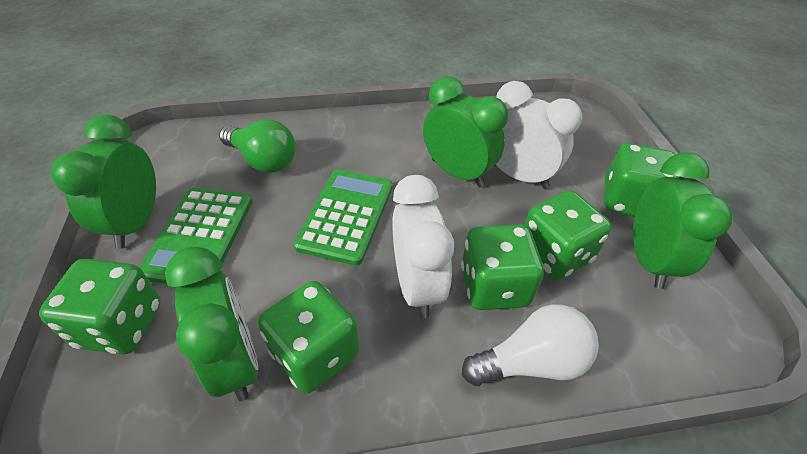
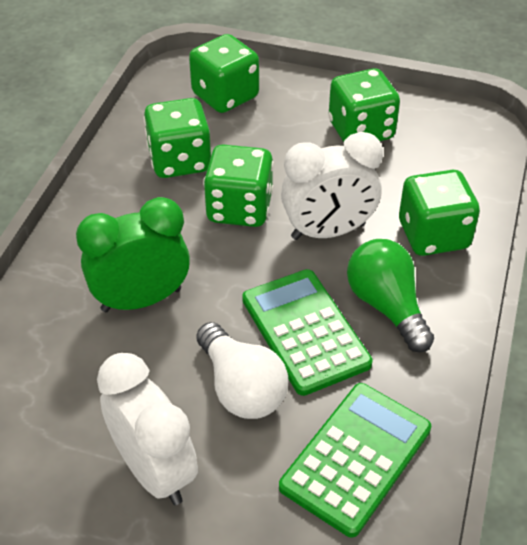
green clock: [51,114,156,249] [165,247,258,401] [423,76,508,187] [633,152,732,289] = 4 -> [76,197,190,312] = 1

